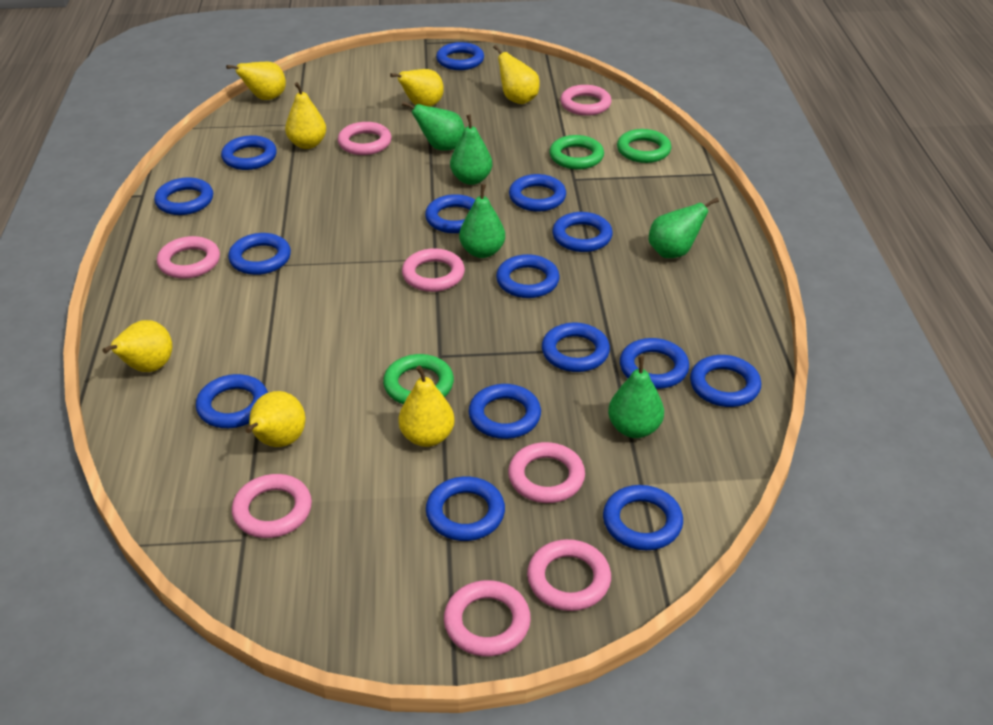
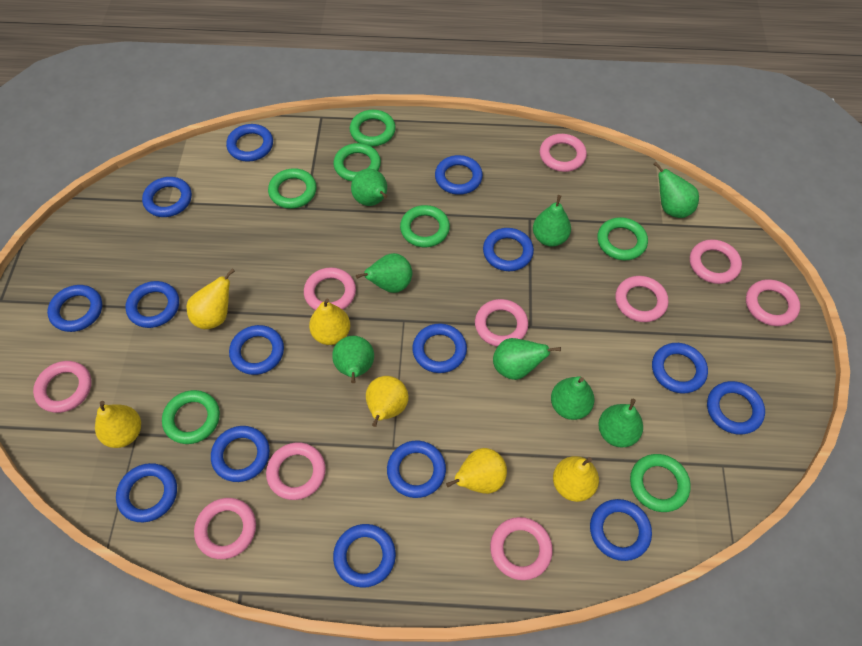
green pear: [402,101,465,151] [450,114,492,185] [459,184,505,258] [608,356,664,438] [649,198,719,258] = 5 -> [332,336,374,383] [351,169,387,206] [356,253,412,293] [493,338,561,380] [533,195,571,246] [551,376,595,420] [598,399,643,447] [653,162,699,218] = 8
green ring: [383,354,454,404] [549,135,604,170] [617,129,671,163] = 3 -> [162,390,220,444] [268,168,317,209] [333,143,381,181] [350,110,396,146] [400,205,450,247] [597,217,648,260] [630,454,691,512] = 7
pink ring: [157,236,220,279] [232,474,312,538] [338,122,392,155] [402,248,465,292] [444,580,531,656] [508,442,585,503] [527,539,611,611] [560,85,612,116] = 8 -> [33,361,92,413] [194,498,256,559] [266,442,326,500] [304,267,356,310] [475,299,528,347] [490,517,553,580] [540,134,587,172] [615,276,669,322] [690,239,742,284] [746,279,800,326] = 10
yellow pear: [102,320,172,372] [226,62,286,100] [245,391,305,447] [285,82,326,149] [390,69,444,107] [398,365,455,447] [493,45,539,104] = 7 -> [95,401,141,448] [187,268,235,329] [309,298,350,345] [366,376,409,427] [446,448,507,494] [553,456,599,502] = 6

